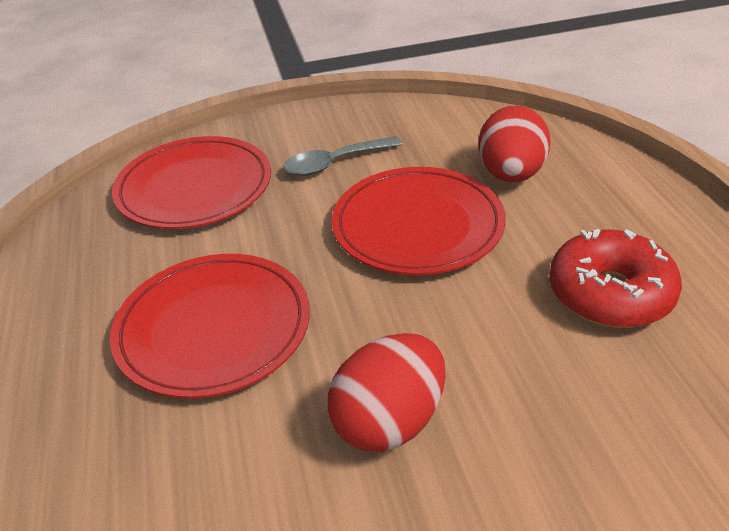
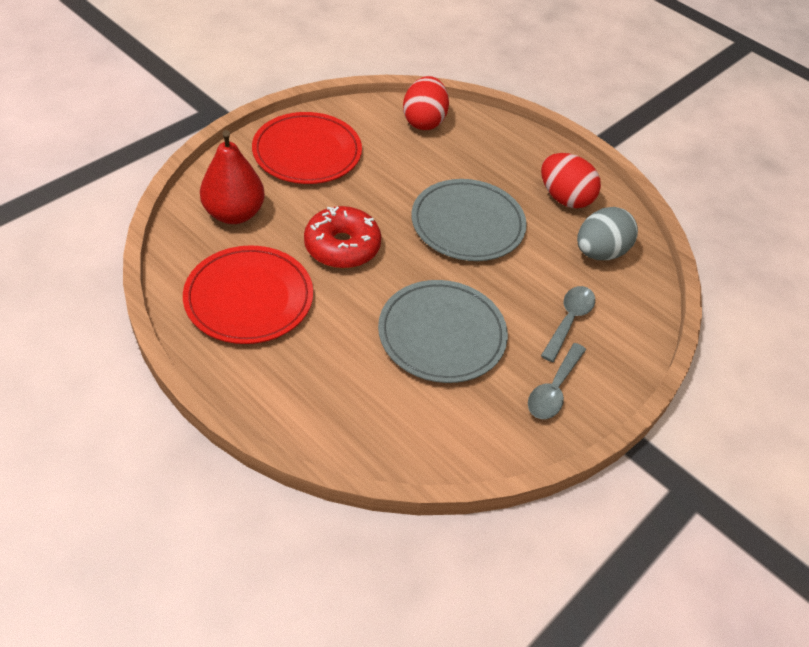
grey egg: none = 0 -> [577,207,638,260] = 1
grey plate: none = 0 -> [378,280,508,383] [411,179,527,261] = 2
grey spoon: [284,136,403,176] = 1 -> [528,343,586,419] [541,286,595,362] = 2
red pear: none = 0 -> [200,130,265,224] = 1
red plate: [110,254,310,399] [112,136,271,229] [332,167,506,275] = 3 -> [183,245,313,344] [252,112,362,184] = 2

